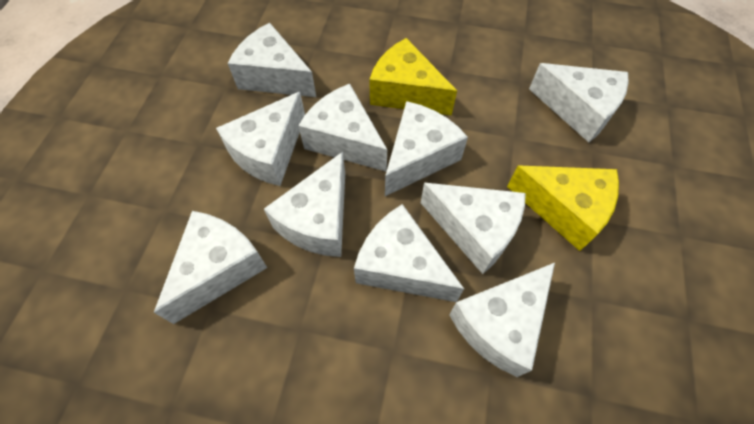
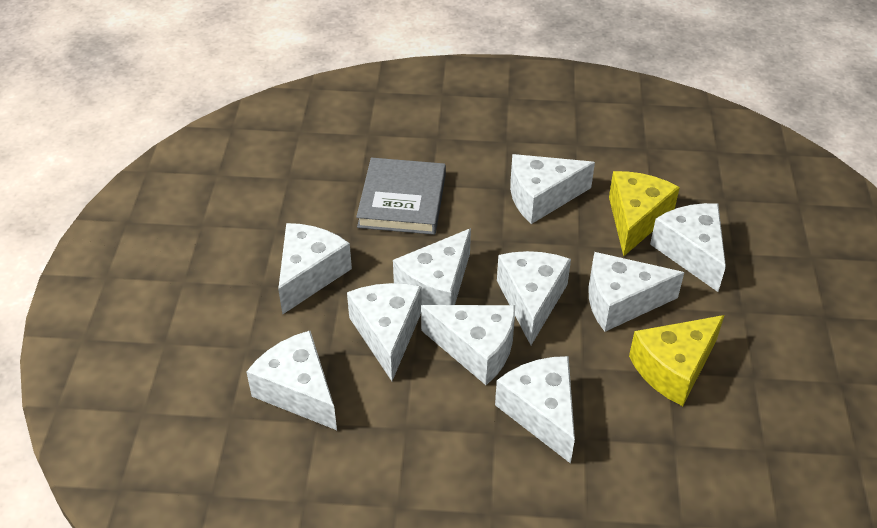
grey book: none = 0 -> [356,158,446,235] = 1

